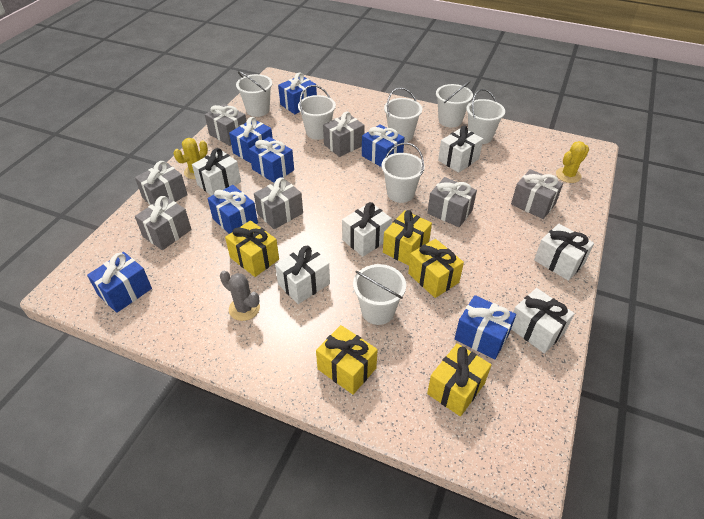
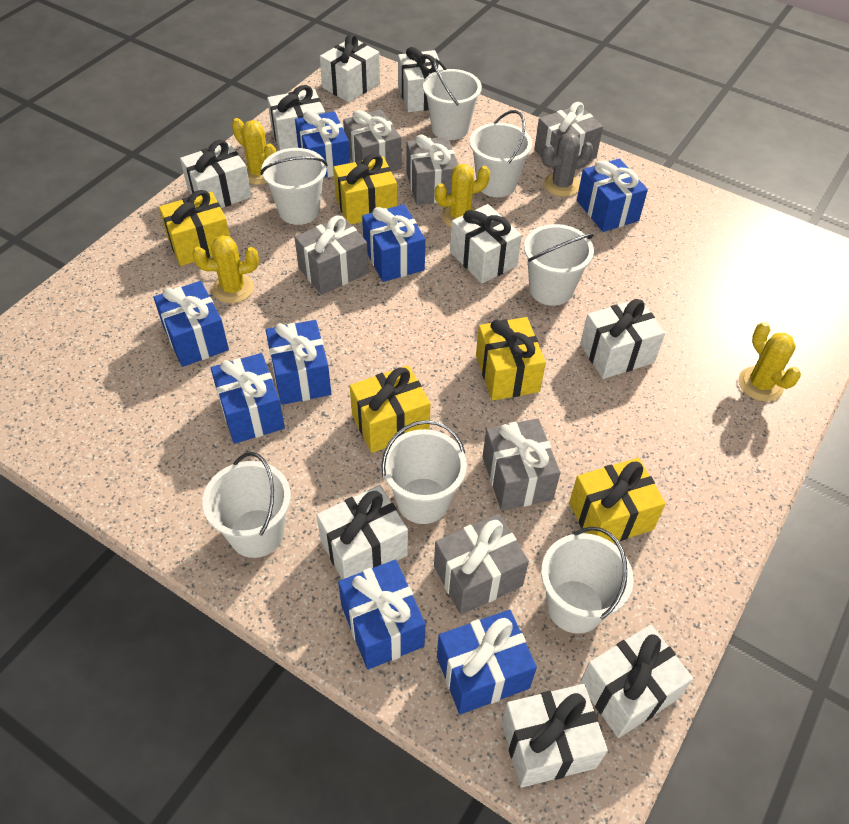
blue gift: [87,252,152,313] [208,185,258,234] [229,117,273,163] [249,137,294,183] [278,72,317,114] [362,124,405,167] [454,295,516,359] = 7 -> [154,281,229,367] [211,353,285,444] [266,320,331,405] [295,111,350,178] [338,560,425,670] [362,204,425,282] [437,610,537,714] [577,159,648,232] = 8
grey gift: [135,161,188,205] [135,196,192,250] [205,104,246,146] [254,177,303,229] [323,111,365,157] [427,177,477,227] [511,169,563,219] = 7 -> [294,215,369,295] [343,109,401,171] [406,135,458,205] [434,513,529,615] [483,418,560,511] [534,102,603,169] = 6
white gift: [192,148,241,196] [275,245,330,304] [342,202,392,257] [438,125,483,173] [511,288,575,354] [534,224,594,281] = 6 -> [180,140,252,208] [267,85,325,150] [317,485,408,579] [320,34,380,102] [398,47,444,112] [450,204,522,283] [501,684,608,788] [580,299,665,379] [580,625,693,738] = 9
yellow cactus: [174,138,208,179] [556,141,589,183] = 2 -> [192,235,259,303] [232,118,276,185] [435,164,490,227] [739,322,801,401] = 4

